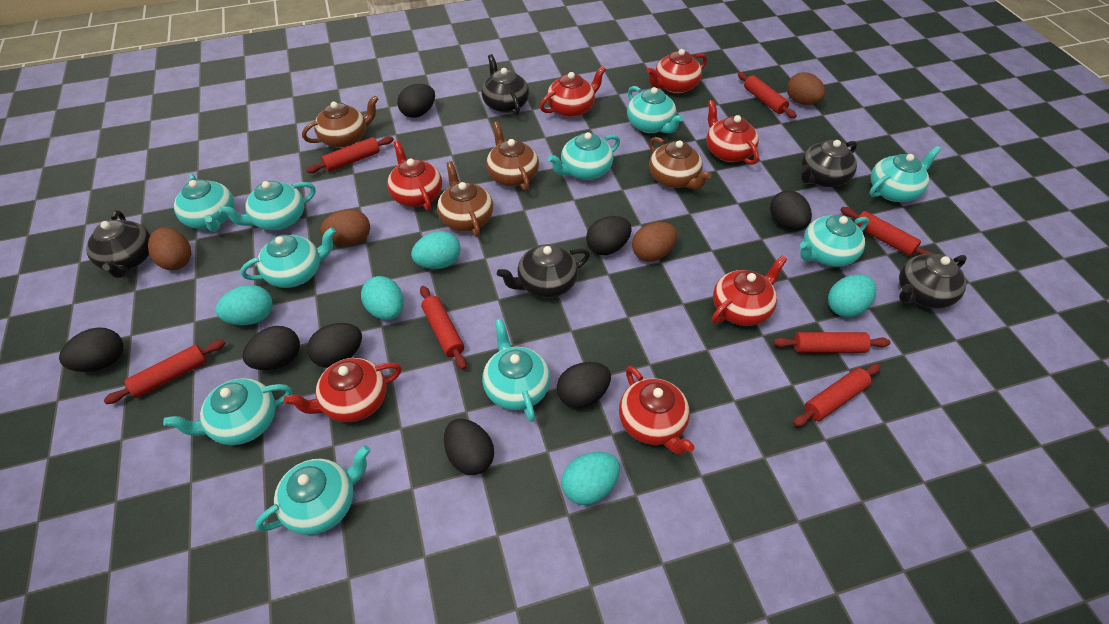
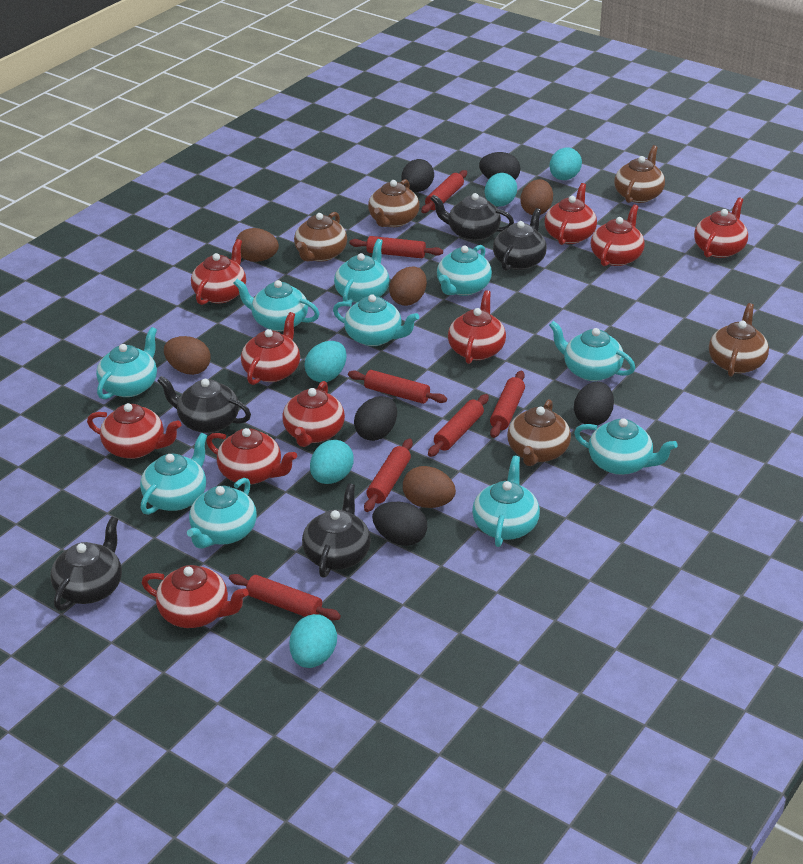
black egg: [59,328,123,372] [242,326,300,370] [307,323,362,368] [397,84,435,118] [444,418,494,475] [557,362,611,408] [586,216,631,255] [770,190,812,230] = 8 -> [354,396,397,441] [372,502,427,546] [401,159,434,192] [479,152,520,180] [574,382,614,426] = 5
brown egg: [148,227,191,270] [320,209,370,245] [632,222,677,261] [787,72,826,105] = 4 -> [164,336,211,375] [236,228,279,262] [389,266,427,306] [403,466,456,508] [520,179,553,215] = 5
brown teapot: [302,95,378,148] [437,161,493,237] [486,121,539,191] [649,137,712,190] = 4 -> [294,212,347,262] [368,179,420,227] [507,399,571,466] [614,145,665,203] [709,303,769,377] = 5
red teapot: [284,358,402,423] [387,140,442,211] [540,66,606,118] [619,366,695,455] [647,49,707,94] [706,100,759,165] [712,256,787,326] = 7 -> [87,403,181,459] [142,565,248,628] [191,239,246,305] [206,428,297,484] [241,312,300,385] [282,381,345,447] [448,290,506,364] [544,183,597,245] [591,204,645,266] [694,197,748,258] = 10

